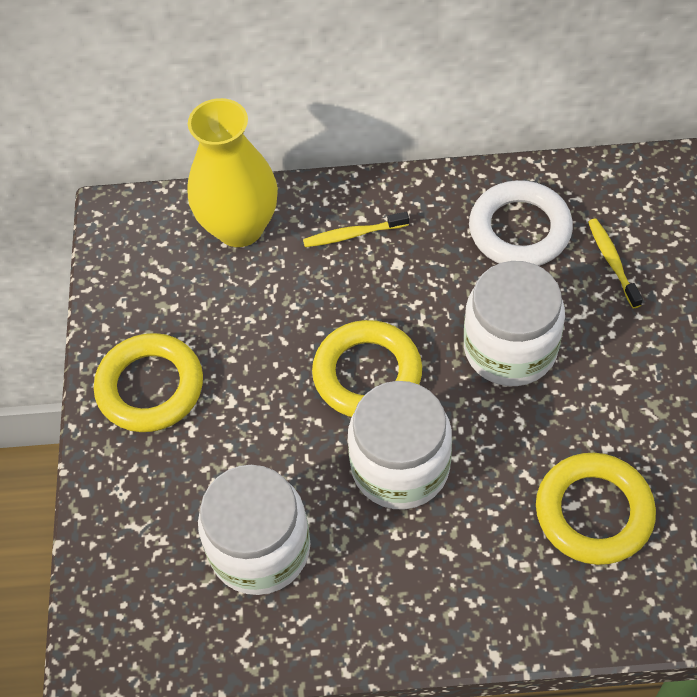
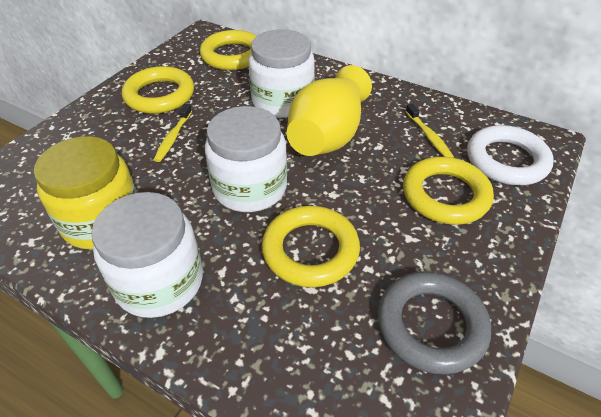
grey ring: none = 0 -> [378,272,491,375] = 1
yellow jar: none = 0 -> [34,136,137,249] = 1
yellow ring: [94,333,203,432] [312,320,422,417] [536,453,656,565] = 3 -> [122,66,194,114] [200,30,256,70] [262,206,360,287] [403,157,494,225] = 4

